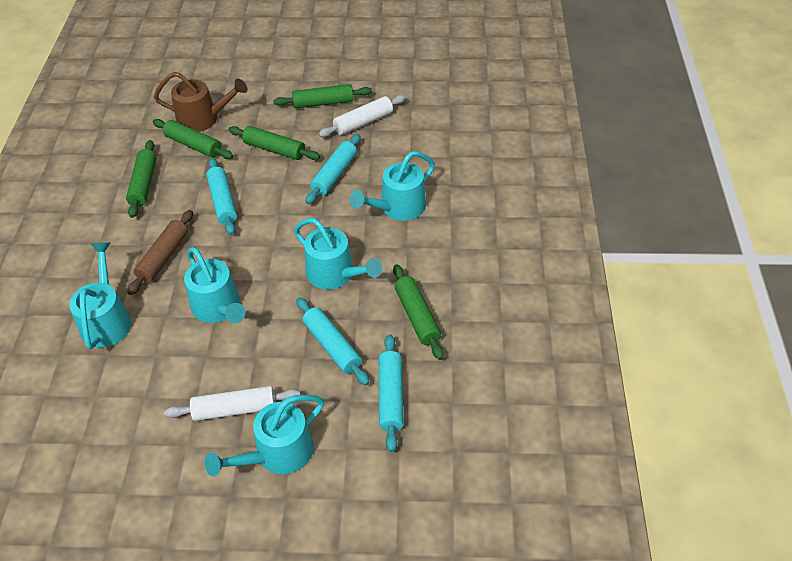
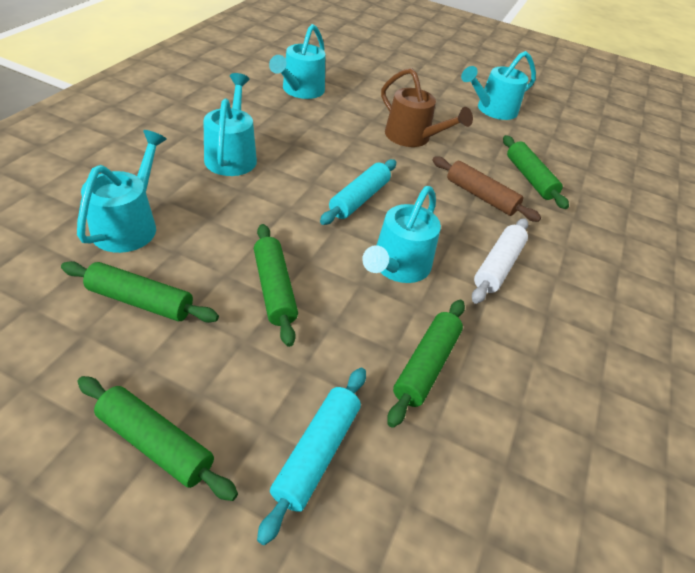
turquoise rolling pin: [206,158,237,235] [296,297,370,385] [306,134,360,204] [379,334,404,452] = 4 -> [257,368,366,545] [320,159,396,225] = 2
white rolling pin: [164,386,301,421] [319,95,406,137] = 2 -> [472,218,528,304] = 1

